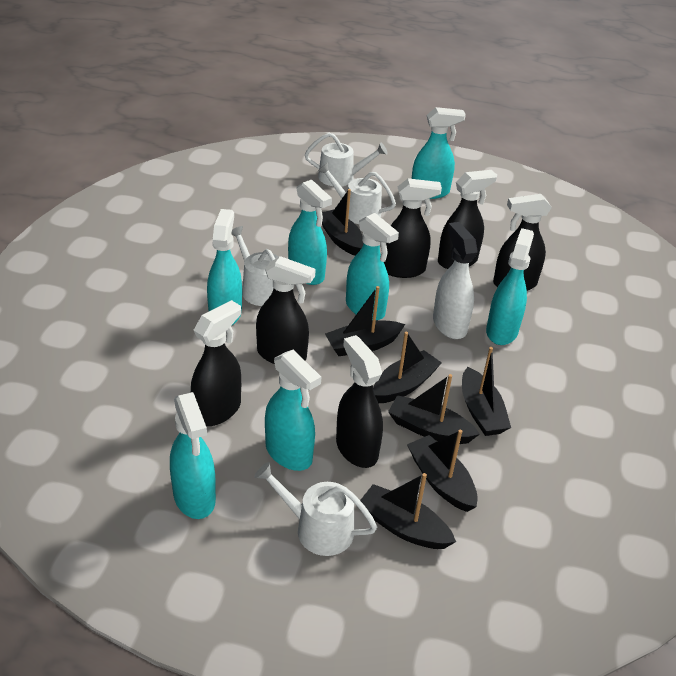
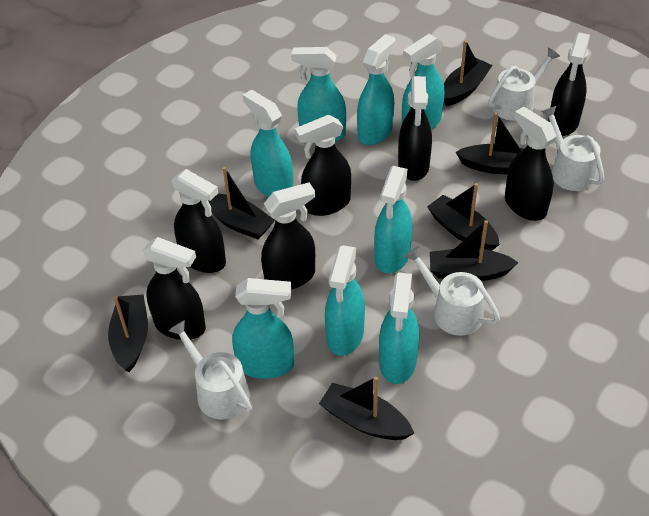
black spray bottle: [191,300,241,426] [256,256,316,364] [336,335,383,468] [384,178,442,278] [438,170,497,269] [493,194,552,291] = 6 -> [143,237,206,340] [171,169,226,273] [261,182,315,290] [295,115,351,216] [398,76,432,181] [505,107,557,221] [548,33,590,136] = 7
turquoise spray bottle: [170,392,216,519] [207,209,242,326] [265,350,321,471] [288,180,332,285] [346,213,399,320] [412,107,466,199] [486,228,534,345] = 7 -> [232,278,294,379] [243,90,294,197] [291,47,346,142] [325,245,365,356] [357,34,395,145] [374,166,413,273] [379,272,419,384] [402,34,444,129] = 8
white spray bottle: [433,222,478,339] = 1 -> none = 0

